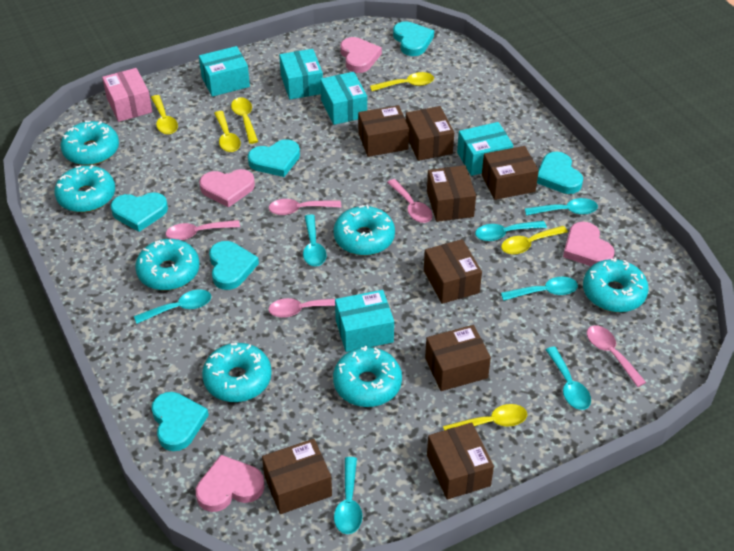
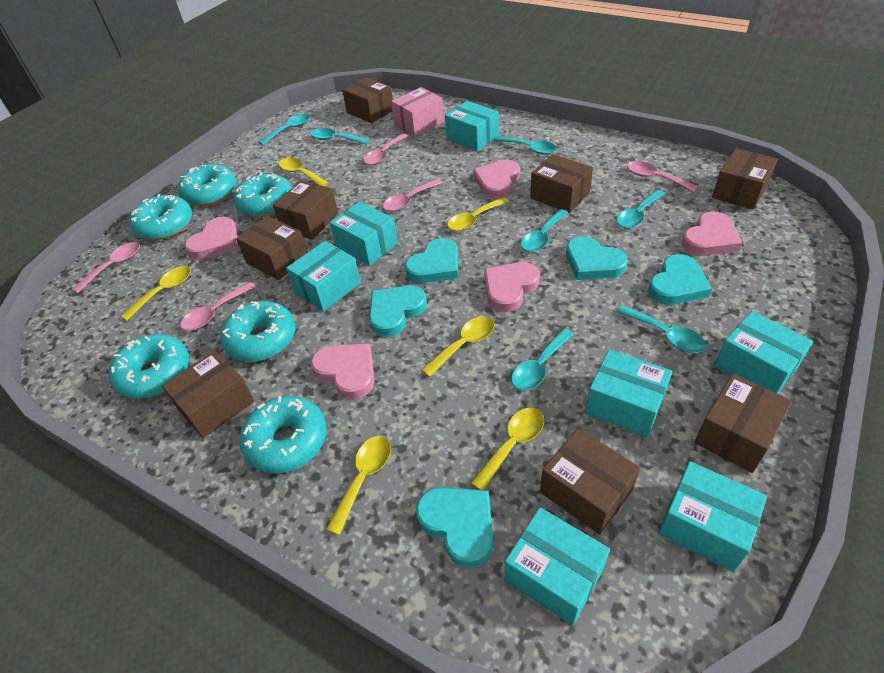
pink heart: [196,455,265,512] [199,169,255,208] [340,37,382,73] [563,222,614,266] = 4 -> [185,217,237,260] [311,343,374,399] [473,160,520,199] [484,262,540,312] [682,211,742,256] = 5
turquoise box: [199,46,250,97] [279,49,323,99] [320,72,367,125] [335,290,394,352] [457,122,513,176] = 5 -> [286,241,361,312] [330,202,398,266] [445,101,499,152] [505,507,610,626] [585,349,672,437] [658,461,767,572] [714,311,813,394] = 7
turquoise donut: [54,165,115,212] [61,121,119,165] [135,239,200,290] [202,343,272,402] [333,204,395,256] [333,346,402,407] [583,258,649,313] = 7 -> [109,334,189,399] [129,194,192,240] [178,164,236,206] [220,301,295,362] [233,172,292,217] [240,396,326,474] = 6
turquoise heart: [110,192,168,232] [152,392,209,451] [209,241,259,290] [248,139,300,177] [393,21,434,56] [537,152,583,194] = 6 -> [369,285,427,337] [405,238,458,283] [416,487,493,568] [566,236,628,280] [648,254,712,305] = 5

